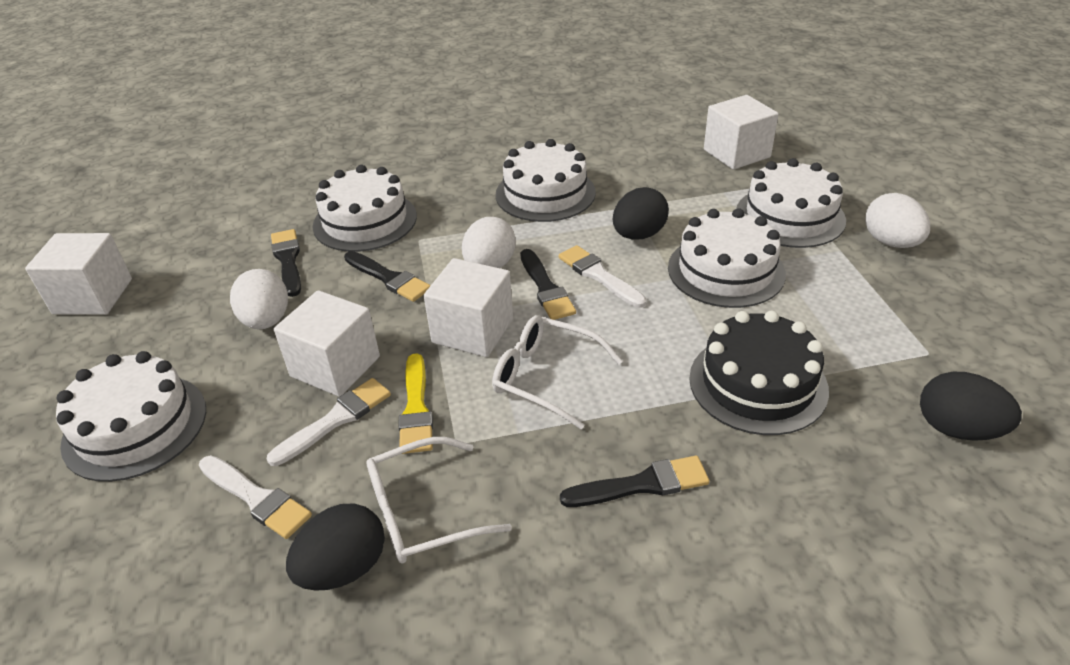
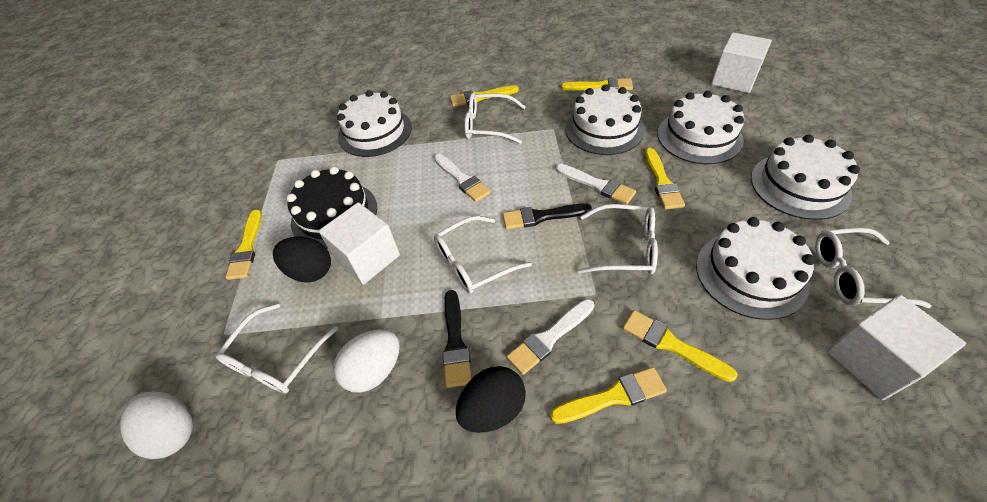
black brush: [271,229,301,297] [344,251,431,302] [520,249,576,320] [560,456,709,507] = 4 -> [442,290,471,388] [503,203,592,229] = 2
black egg: [286,504,385,591] [613,187,669,240] [920,372,1022,441] = 3 -> [273,236,331,282] [456,366,526,433] = 2
white cube: [25,233,132,315] [274,290,380,397] [424,258,513,357] [704,95,779,170] = 4 -> [319,202,400,285] [711,33,772,93] [827,295,966,400] = 3
white egg: [230,269,288,329] [462,217,516,268] [865,193,930,248] = 3 -> [120,391,193,459] [333,330,400,393] = 2
white glasses: [366,437,512,564] [492,315,623,430] = 2 -> [215,303,338,393] [434,216,532,294] [464,93,526,144] [578,204,658,274] [815,228,932,308] = 5
yellow brush: [399,353,433,454] = 1 -> [225,209,262,280] [450,85,519,107] [550,367,667,424] [561,78,633,91] [623,310,738,382] [645,148,685,209] = 6

